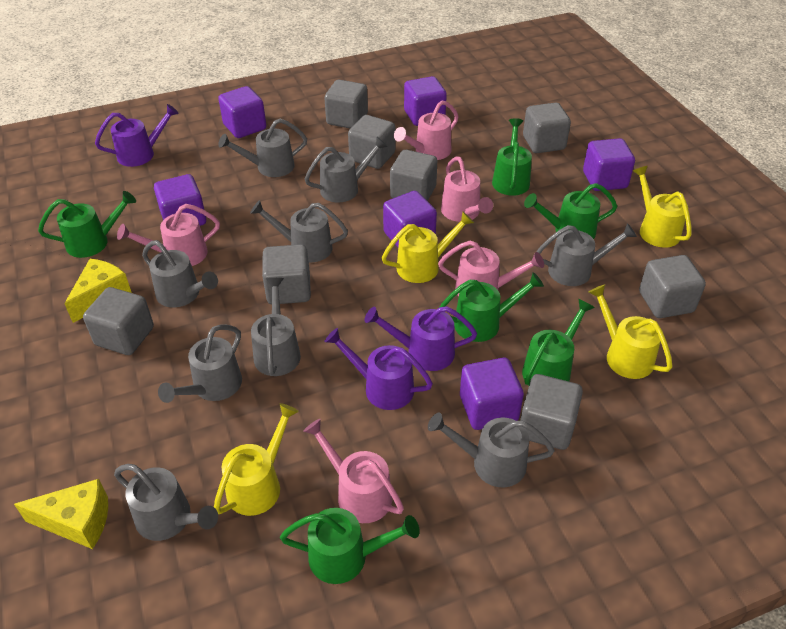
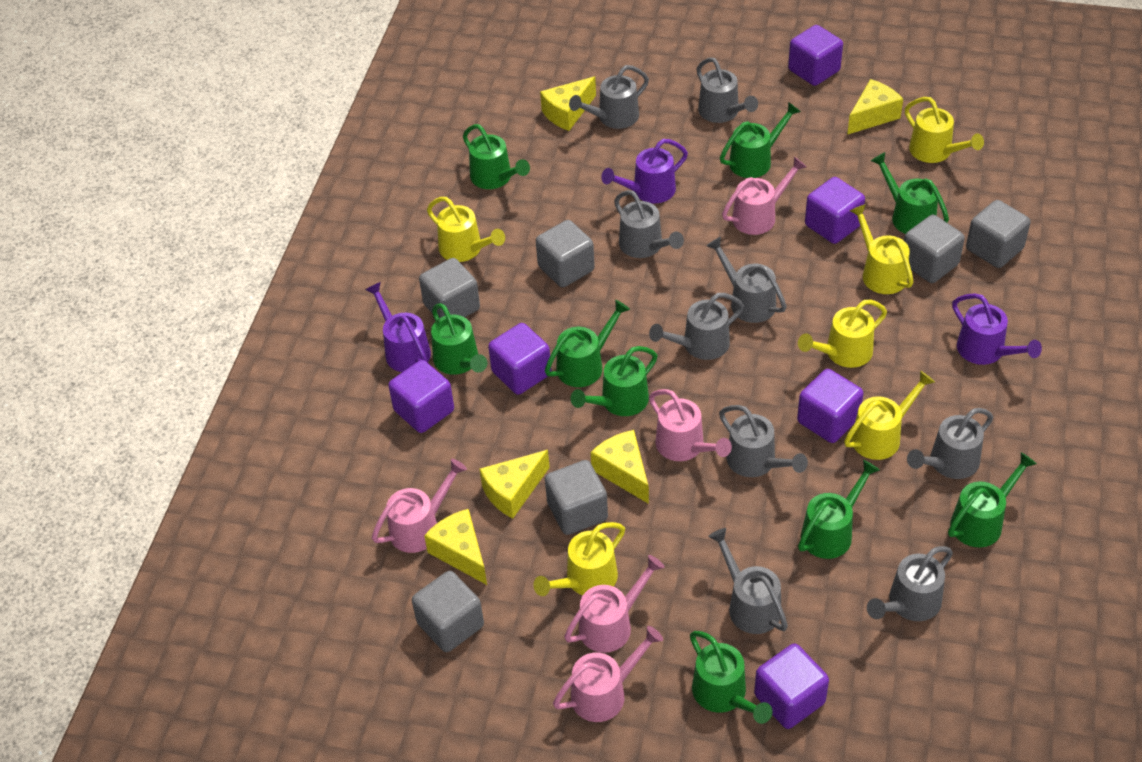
green watering can: [38,191,136,258] [280,508,420,584] [440,272,544,342] [492,118,532,196] [522,299,595,385] [524,183,617,239] = 6 -> [431,303,487,375] [463,124,530,189] [545,300,630,387] [571,346,657,416] [690,631,772,724] [720,102,801,178] [798,460,880,559] [871,152,949,234] [948,452,1037,547] = 9
grey cube: [83,287,154,355] [262,244,311,304] [324,80,368,129] [348,115,395,169] [390,150,437,201] [520,374,583,450] [523,102,571,153] [639,255,706,318] = 8 -> [412,571,484,652] [419,258,480,318] [536,220,595,288] [545,460,608,535] [904,215,965,283] [966,200,1031,268] = 6
yellow cheese: [14,479,108,549] [64,259,132,323] = 2 -> [424,509,487,585] [480,450,550,519] [540,76,596,131] [591,430,649,504] [847,79,903,135] = 5
yellow watering can: [214,403,299,516] [382,212,474,283] [589,284,673,379] [633,166,692,248] = 4 -> [427,197,505,262] [534,522,625,596] [798,300,887,368] [844,371,935,460] [849,204,913,294] [905,97,984,163] = 6

